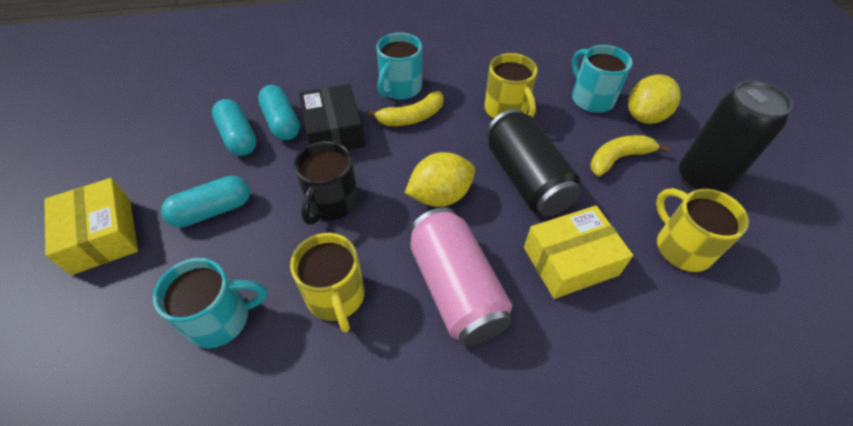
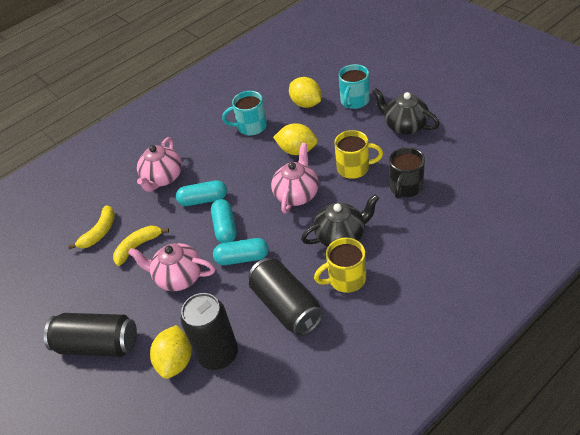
black box: [299,84,365,150] = 1 -> none = 0
black can: [486,109,581,216] [679,80,793,193] = 2 -> [44,313,137,357] [181,293,238,370] [248,258,323,336] = 3
black teapot: none = 0 -> [301,194,379,247] [372,88,440,135] = 2
pink can: [409,208,512,346] = 1 -> none = 0
pink teapot: none = 0 -> [128,243,215,291] [137,137,182,192] [271,143,319,213] = 3
turquoise mug: [153,258,267,348] [377,33,422,100] [572,45,633,113] = 3 -> [222,91,267,135] [339,64,370,109] = 2
yellow box: [44,178,138,275] [524,206,633,299] = 2 -> none = 0
yellow lemon: [405,152,475,207] [628,75,681,124] = 2 -> [150,325,192,379] [273,123,318,155] [289,77,321,108] = 3
yellow mug: [290,233,365,333] [484,53,538,118] [656,188,749,272] = 3 -> [314,238,366,293] [334,130,383,179] = 2

